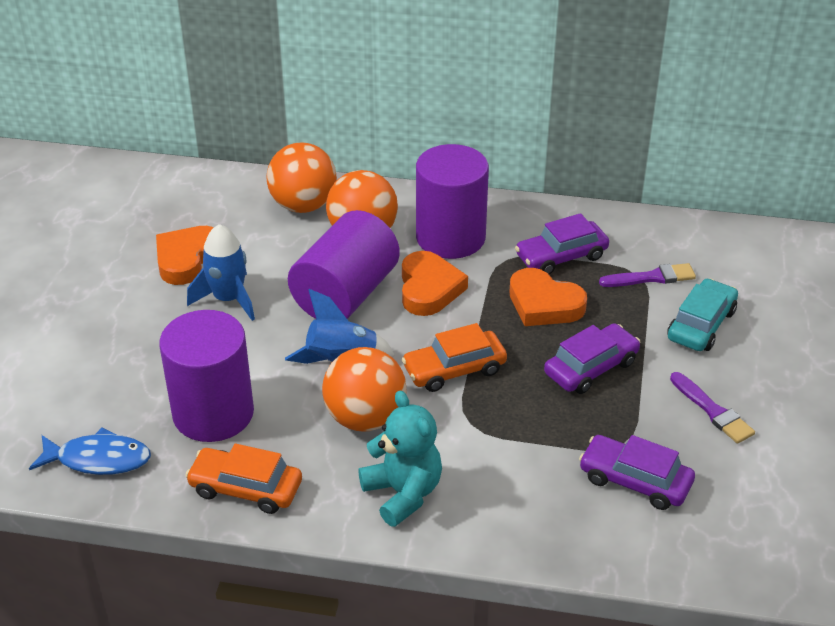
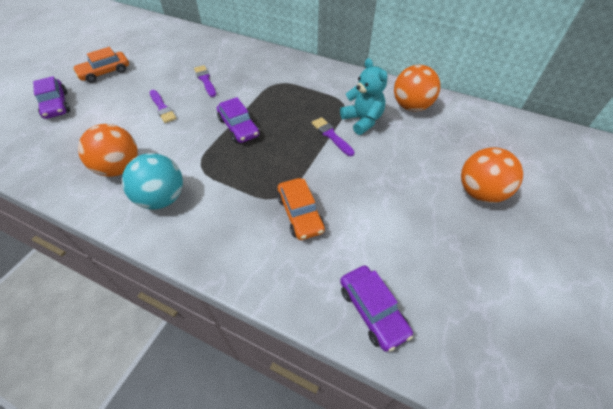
blue fish: [29,427,151,475] = 1 -> none = 0
blue rocket: [187,224,255,321] [285,289,395,364] = 2 -> none = 0
orange heart: [156,226,214,285] [402,251,468,316] [509,268,587,326] = 3 -> none = 0
purple brush: [599,263,696,287] [670,372,755,444] = 2 -> [150,90,177,123] [194,65,216,97] [312,117,354,156] = 3
purple cylinder: [159,310,254,442] [288,210,400,319] [416,144,489,259] = 3 -> none = 0
turquoise ball: none = 0 -> [122,153,183,209] = 1
turquoise car: [667,278,738,351] = 1 -> none = 0

